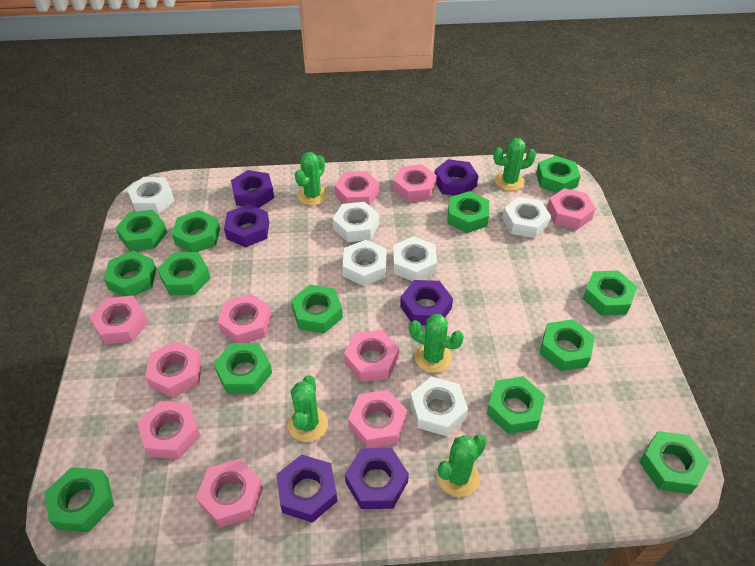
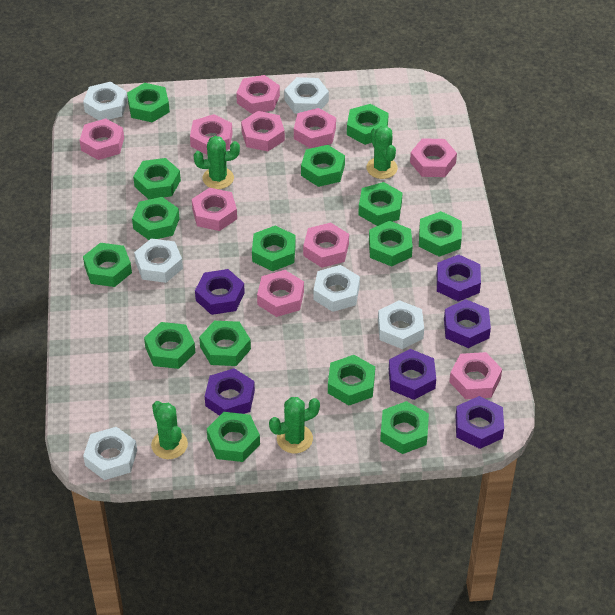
green cactus: [288,375,328,442] [295,152,328,205] [409,314,464,373] [437,434,487,497] [493,138,536,191] = 5 -> [151,401,188,459] [194,136,240,189] [269,397,320,453] [366,126,398,179] = 4
green nut: [44,467,114,532] [104,251,156,296] [116,210,168,251] [157,252,211,295] [172,210,220,252] [214,343,272,394] [291,285,343,334] [447,191,489,233] [487,376,545,434] [536,156,581,193] [540,319,595,371] [583,270,637,316] [639,431,710,494] = 13 -> [83,243,132,287] [127,83,170,122] [132,197,180,240] [133,158,181,199] [144,322,195,369] [199,321,251,366] [207,412,260,462] [252,226,296,271] [301,145,345,187] [328,355,375,405] [347,104,389,145] [358,182,403,226] [369,221,413,266] [380,401,429,454] [419,211,462,257] = 15

